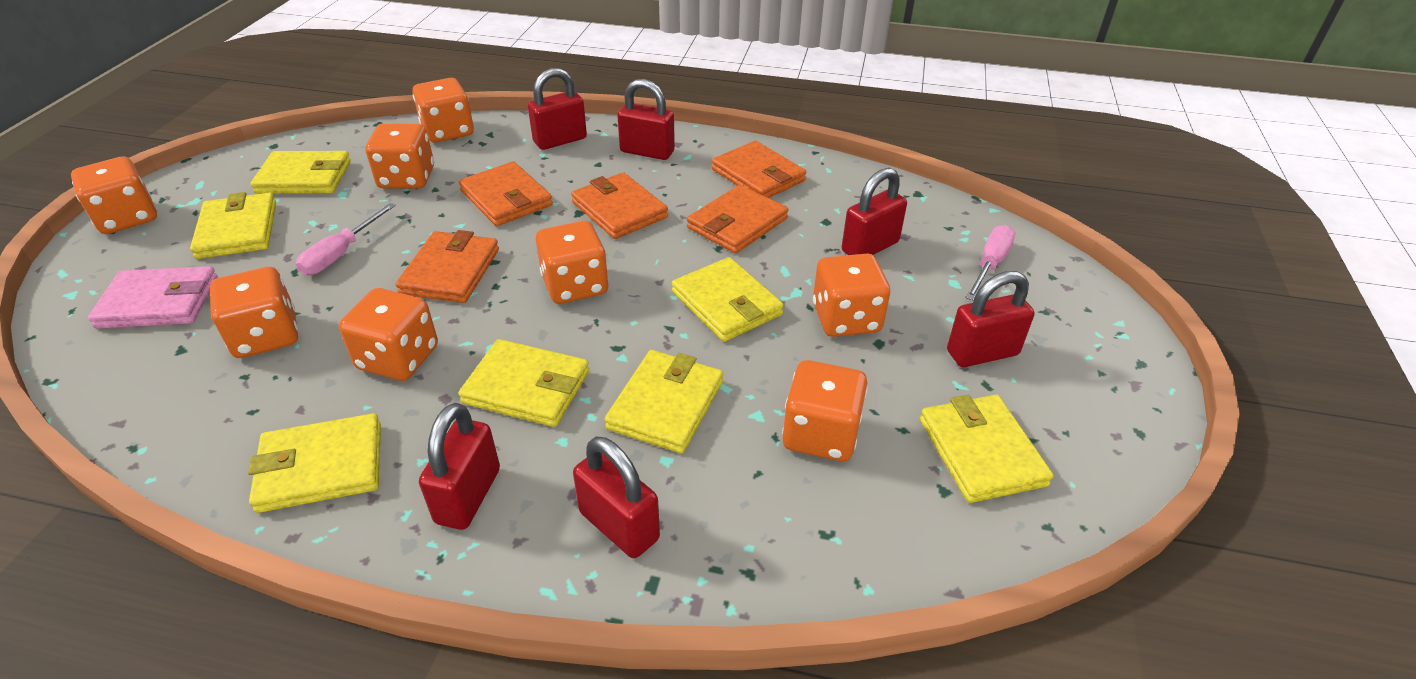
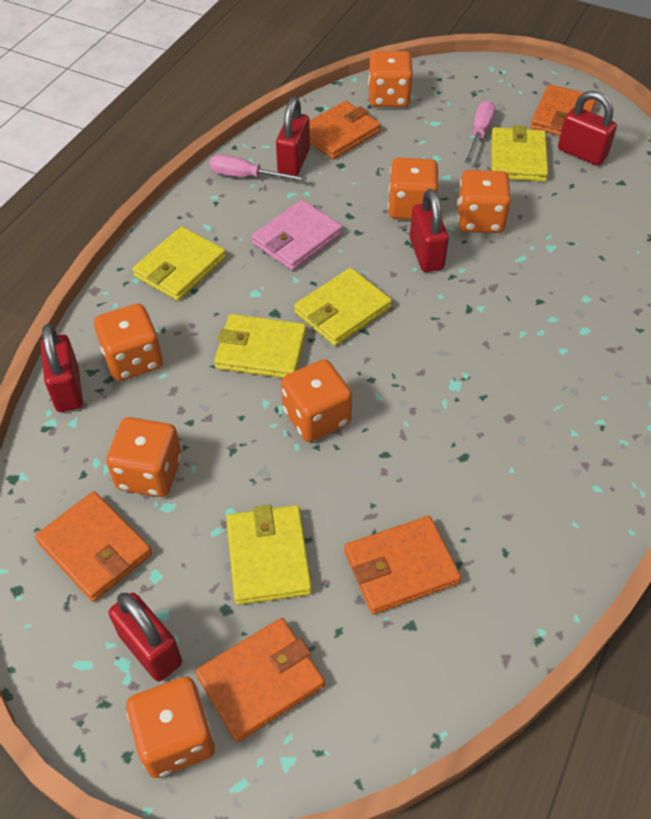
orange dice: [71,157,157,234] [210,267,298,358] [339,288,438,381] [366,123,434,189] [412,78,474,143] [536,221,608,304] [782,360,868,461] [813,254,890,337] = 8 -> [94,303,163,381] [106,417,182,497] [126,677,215,778] [281,359,352,442] [368,51,413,107] [388,158,439,220] [457,170,511,233] = 7
red padlock: [419,403,500,530] [528,68,587,150] [573,437,660,558] [617,79,675,160] [842,168,907,255] [947,271,1035,367] = 6 -> [41,324,83,412] [108,593,182,681] [276,97,310,176] [410,189,449,272] [558,90,617,166] = 5
yellow wallet: [190,192,276,259] [248,413,381,513] [250,151,351,194] [458,339,589,427] [605,350,723,453] [672,257,784,342] [920,395,1054,503] = 7 -> [132,226,226,301] [214,314,307,378] [226,505,312,605] [294,268,392,346] [491,125,548,182] = 5

